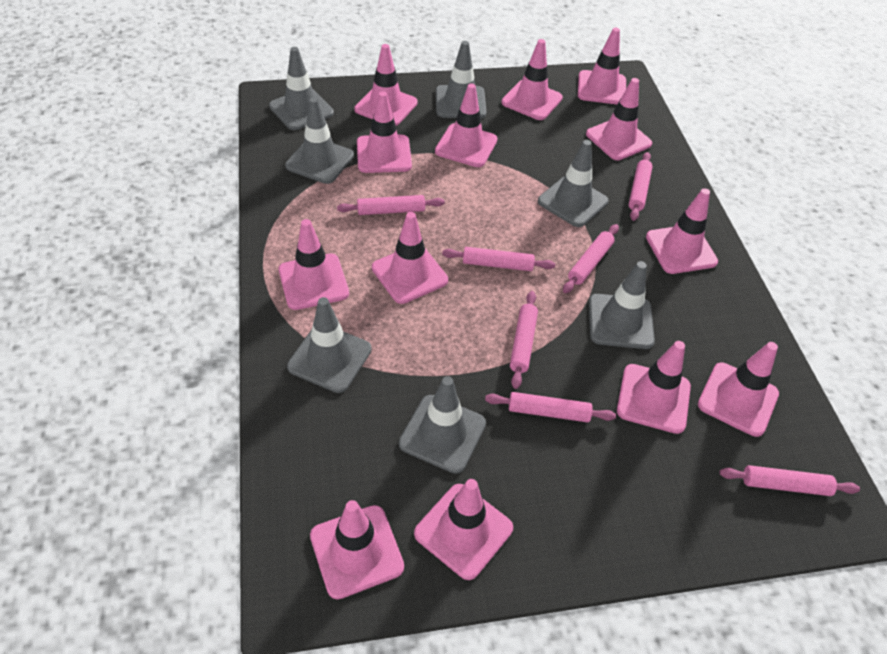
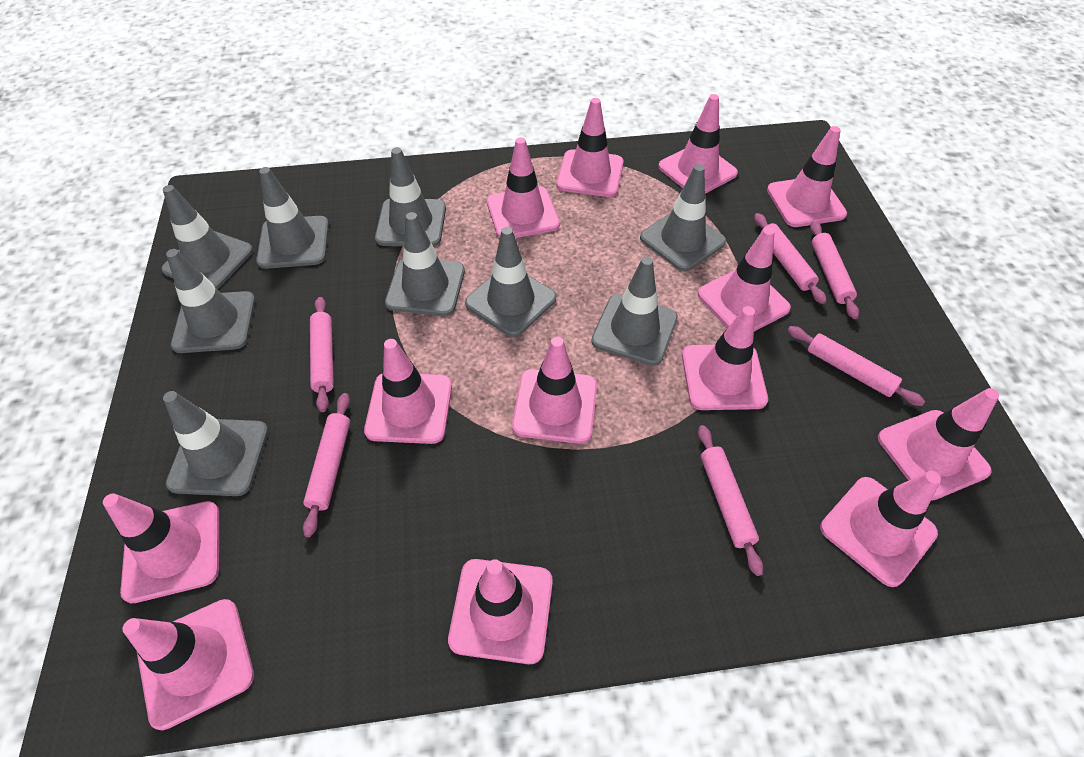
grey traffic cone: [269,47,334,130] [285,97,354,184] [287,297,372,393] [399,376,486,474] [436,41,486,118] [538,140,609,227] [589,261,655,349] = 7 -> [162,185,253,289] [163,391,269,496] [166,249,255,353] [256,167,329,269] [375,147,446,247] [385,212,465,316] [465,227,556,337] [591,257,678,366] [640,164,726,271] = 9
pink rolling pin: [337,195,445,215] [442,247,555,271] [485,392,616,422] [510,291,538,389] [563,224,619,293] [629,152,653,221] [720,465,860,496] = 7 -> [303,393,350,537] [310,297,334,412] [698,425,763,576] [754,213,826,304] [787,326,925,406] [810,221,859,319] = 6

